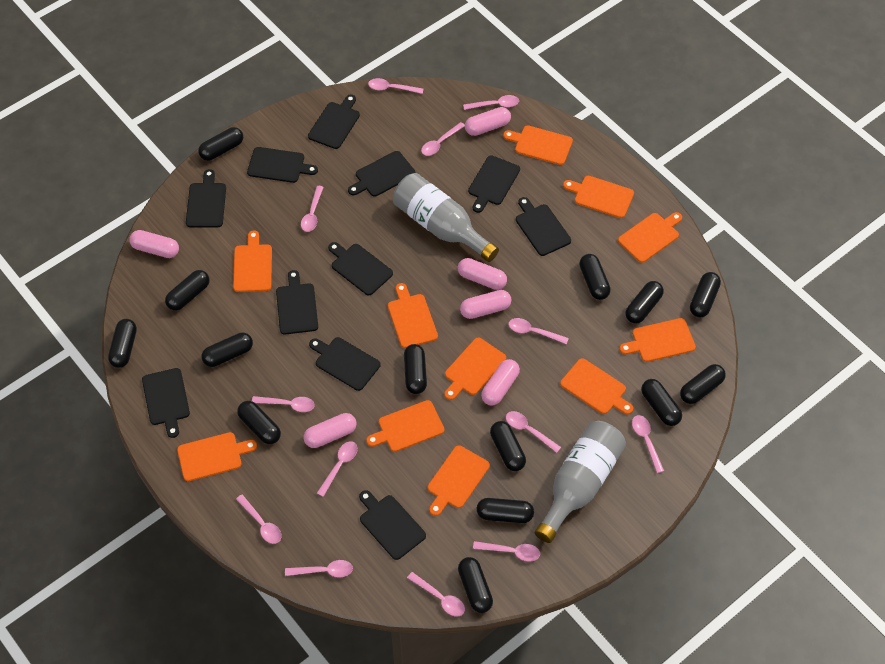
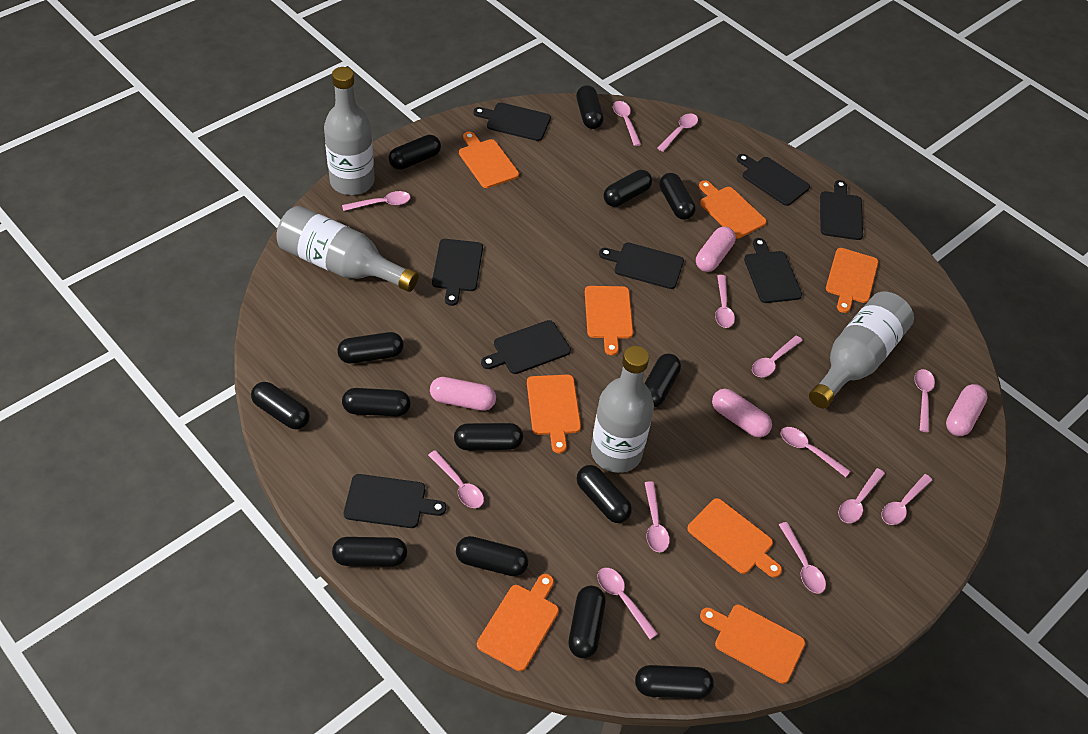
black cutting board: [142,368,190,438] [186,169,226,227] [247,147,318,183] [276,270,318,335] [308,95,360,149] [309,337,381,391] [328,242,393,295] [348,151,416,197] [359,490,426,560] [468,155,520,213] [516,197,571,256] = 11 -> [344,474,446,528] [432,239,483,306] [473,103,551,141] [481,320,571,374] [599,243,684,289] [737,154,810,206] [744,238,802,303] [820,180,863,240] = 8
grey bottle: [393,173,499,262] [535,421,626,543] = 2 -> [276,206,419,292] [324,67,375,195] [591,346,654,473] [809,292,914,408] = 4
orange cutting board: [177,432,257,481] [233,230,272,292] [366,400,444,452] [388,283,438,348] [428,445,490,516] [444,338,506,400] [503,125,573,165] [560,358,633,414] [563,176,634,218] [618,212,682,263] [619,318,696,362] = 11 -> [459,132,519,188] [477,574,559,671] [527,374,581,454] [585,286,633,355] [687,498,782,578] [699,180,767,238] [700,605,805,684] [826,248,879,313] = 8
pink capsule: [129,230,179,258] [303,413,356,448] [458,258,507,290] [460,290,511,319] [465,107,511,136] [481,359,520,406] = 6 -> [430,377,496,411] [696,226,736,272] [712,389,772,437] [946,384,988,436] = 4

